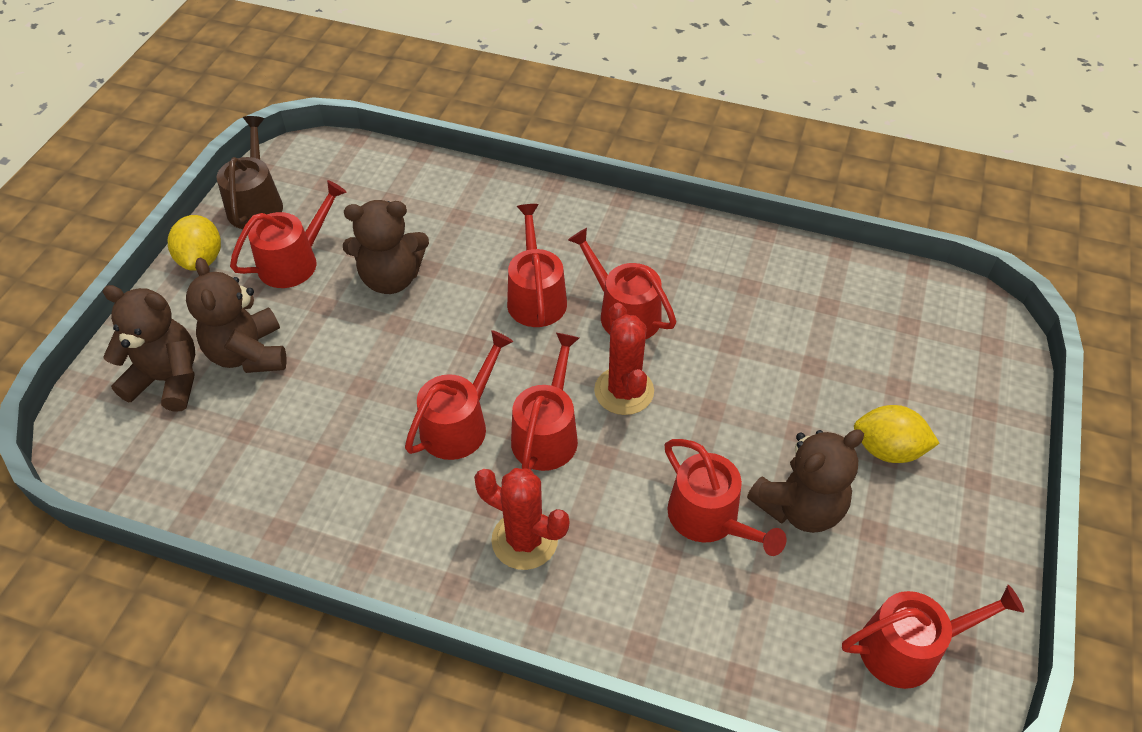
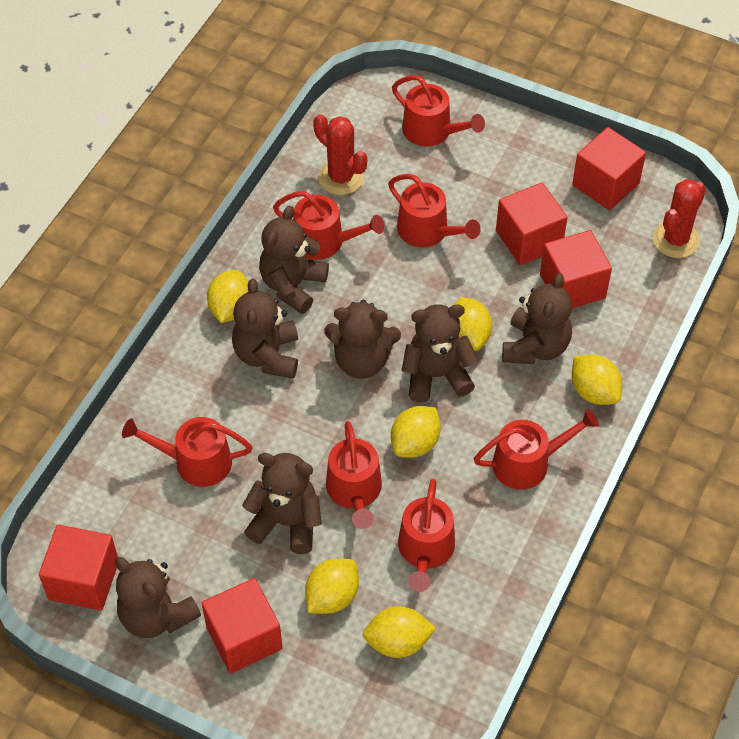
brown teddy bear: [102,285,195,412] [186,258,287,373] [343,200,429,294] [747,429,864,533] = 4 -> [115,557,201,638] [232,279,298,379] [242,453,322,554] [259,205,329,314] [324,300,401,379] [402,304,478,402] [502,273,572,364] = 7
brown watering can: [217,116,283,229] = 1 -> none = 0
red cube: none = 0 -> [39,524,118,611] [202,578,282,674] [496,182,568,265] [540,230,612,308] [572,127,646,210] = 5
yellow lemon: [168,215,221,271] [854,405,940,463] = 2 -> [207,270,249,323] [305,558,359,614] [363,606,436,658] [391,406,441,458] [453,297,492,351] [572,355,622,405] = 6

